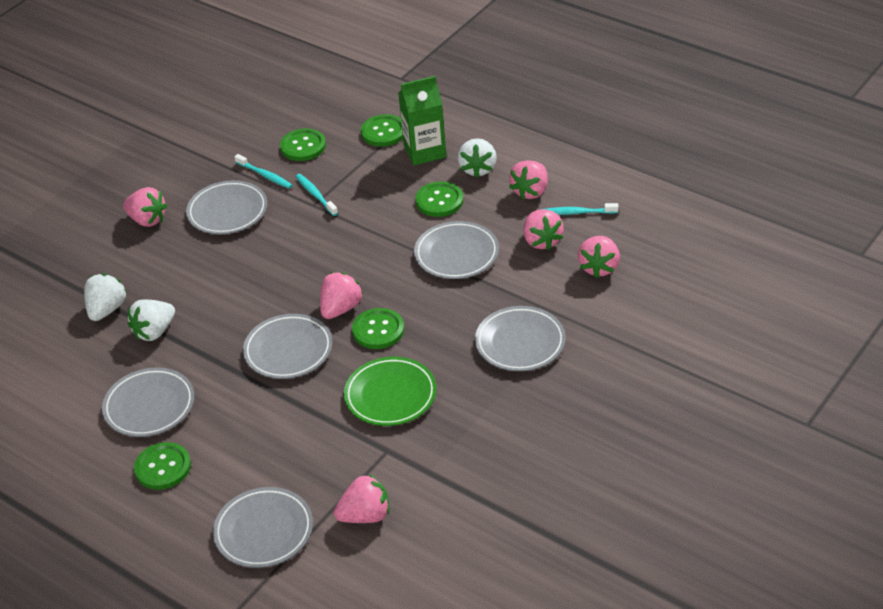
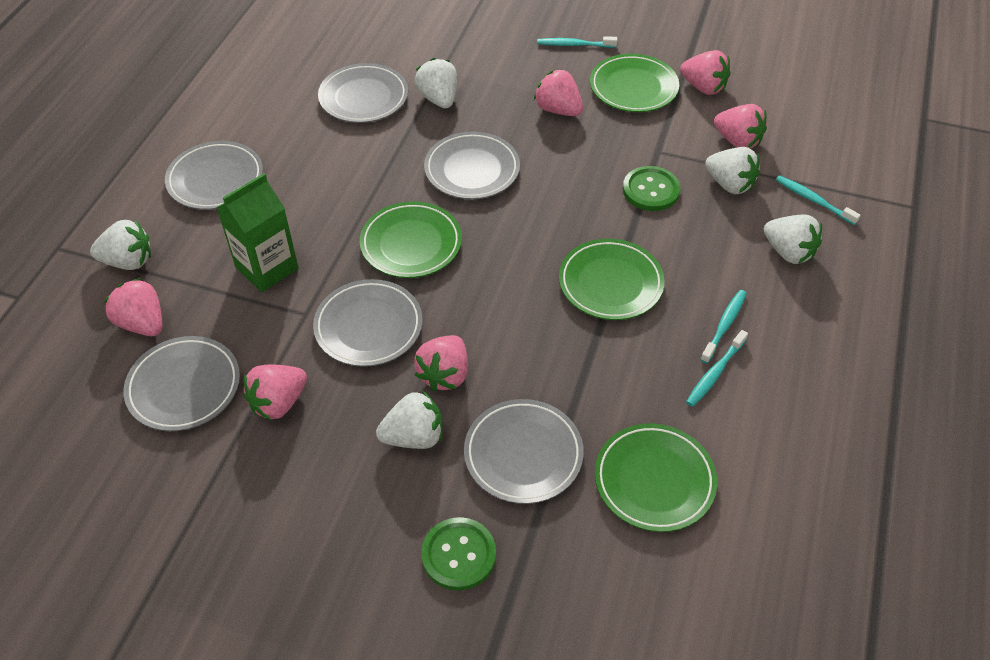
green button: [134,442,191,490] [280,129,326,161] [352,308,404,349] [361,114,403,147] [415,182,463,217] = 5 -> [421,517,496,590] [623,166,681,211] = 2
green plate: [344,357,437,426] = 1 -> [360,201,462,278] [559,239,665,320] [590,54,679,112] [595,423,717,532] = 4
turquoise toothbrush: [234,154,292,189] [296,174,338,216] [540,203,619,215] = 3 -> [537,36,617,48] [686,330,748,407] [700,290,747,364] [776,175,861,225] = 4
white strawberry: [84,273,127,321] [128,300,175,341] [458,138,497,178] = 3 -> [90,220,151,270] [376,391,442,449] [414,58,457,108] [705,147,760,194] [764,214,822,264] = 5

